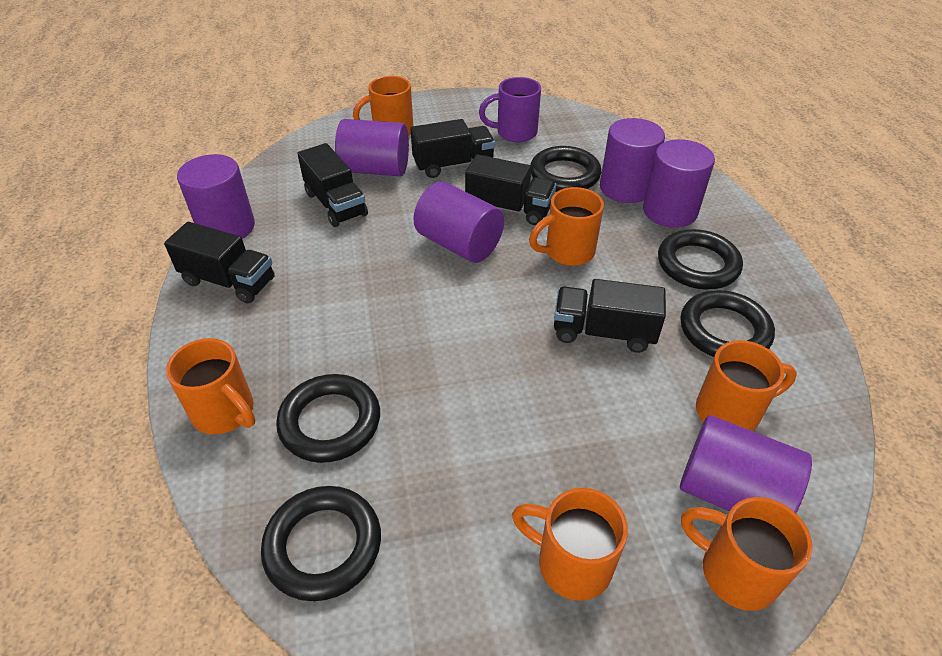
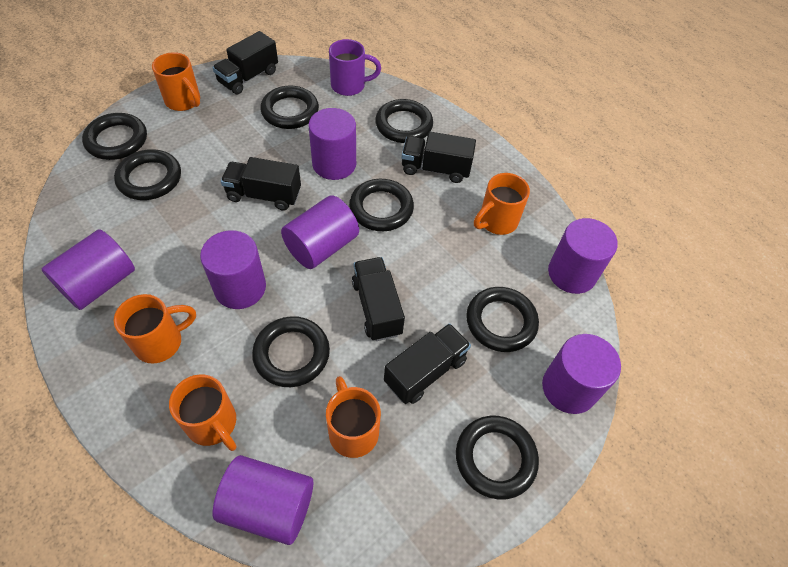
black ring: [261,486,381,601] [276,374,380,463] [530,146,601,192] [658,229,743,290] [680,290,775,357] = 5 -> [82,113,147,160] [114,149,181,200] [252,316,330,387] [260,86,319,129] [349,179,414,231] [375,99,433,143] [456,416,539,499] [466,287,539,352] = 8
orange mug: [166,338,255,435] [353,76,413,136] [512,488,628,601] [529,187,604,266] [681,497,813,611] [696,340,797,431] = 6 -> [114,294,196,363] [152,52,200,111] [169,374,236,451] [326,376,381,458] [474,173,530,235] = 5
purple cylinder: [177,154,255,239] [335,119,409,176] [414,181,504,263] [600,118,665,203] [643,139,715,228] [680,415,812,513] = 6 -> [42,229,135,310] [200,230,266,309] [213,455,313,545] [281,195,359,269] [309,108,356,180] [542,334,621,414] [548,218,618,294] = 7

